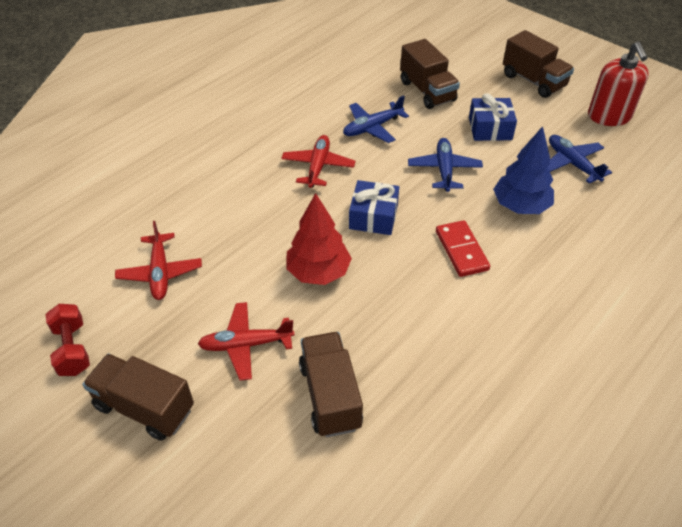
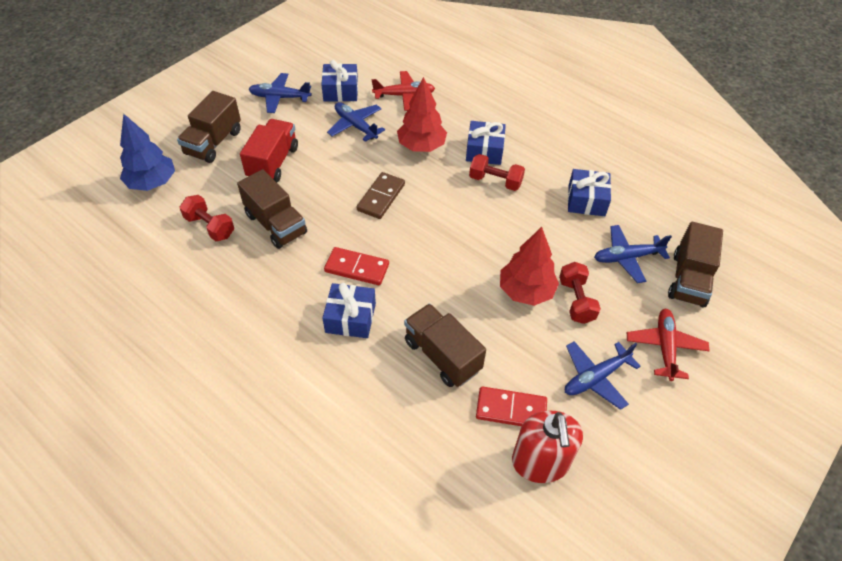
blue gift: [349,180,399,235] [469,93,517,141] = 2 -> [321,60,358,102] [323,283,376,338] [466,121,506,165] [568,169,611,216] = 4
blue plane: [343,95,409,143] [408,138,483,192] [547,135,612,183] = 3 -> [248,73,312,113] [327,102,385,142] [565,341,641,410] [594,225,672,283] = 4
brown domino: none = 0 -> [357,172,405,219] = 1
red domino: [436,220,490,277] = 1 -> [324,247,389,285] [476,386,547,426] = 2
red dumbbell: [45,304,90,376] = 1 -> [180,195,234,241] [469,154,525,191] [559,262,601,324] = 3
red plane: [115,221,202,300] [198,302,295,380] [281,135,356,188] = 3 -> [372,71,435,111] [627,309,710,381] = 2
red tree: [286,193,352,285] = 1 -> [397,77,447,152] [500,227,559,306] = 2
red truck: none = 0 -> [240,119,298,182] = 1

